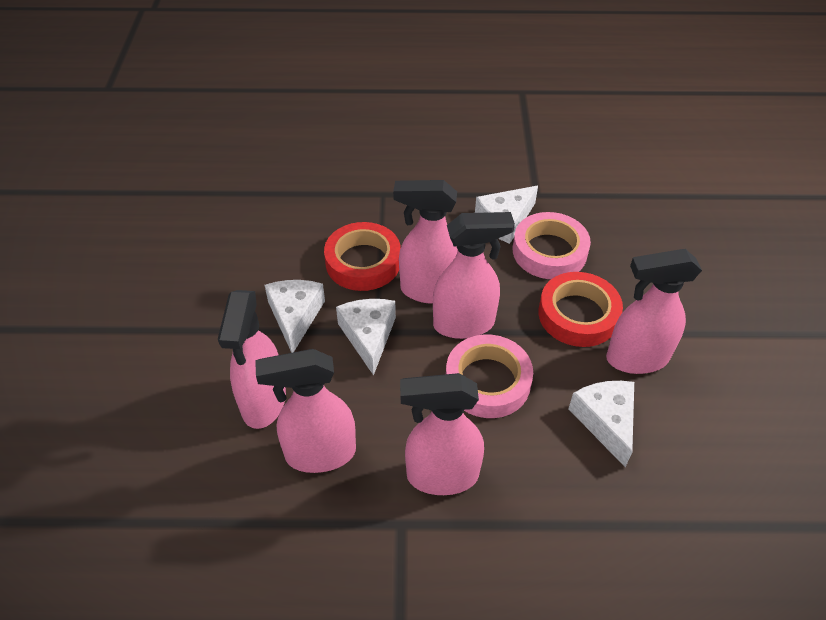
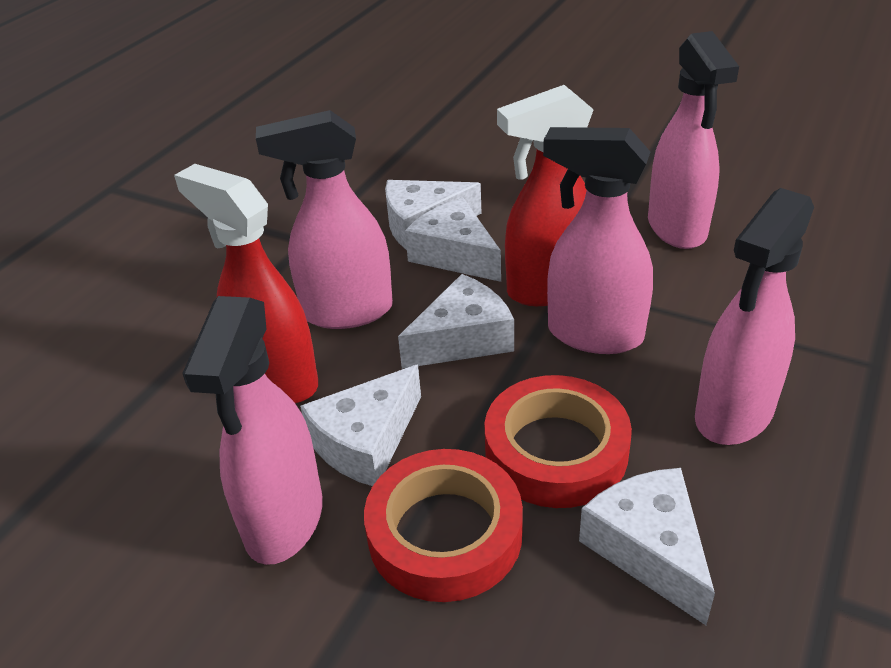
pink spray bottle: [218,290,286,429] [255,349,356,473] [393,180,458,304] [400,373,484,495] [433,212,515,339] [606,249,702,374] = 6 -> [182,296,323,565] [256,110,393,329] [543,127,653,354] [648,31,739,249] [695,188,814,445] = 5
pink tape: [446,334,533,418] [513,212,591,279] = 2 -> none = 0
red spray bottle: none = 0 -> [174,164,318,404] [497,85,594,306] = 2
white cheese: [265,280,325,353] [336,299,396,376] [475,186,538,244] [568,381,634,467] = 4 -> [300,365,421,486] [385,180,481,250] [398,274,514,369] [405,198,501,282] [579,468,715,625] = 5

